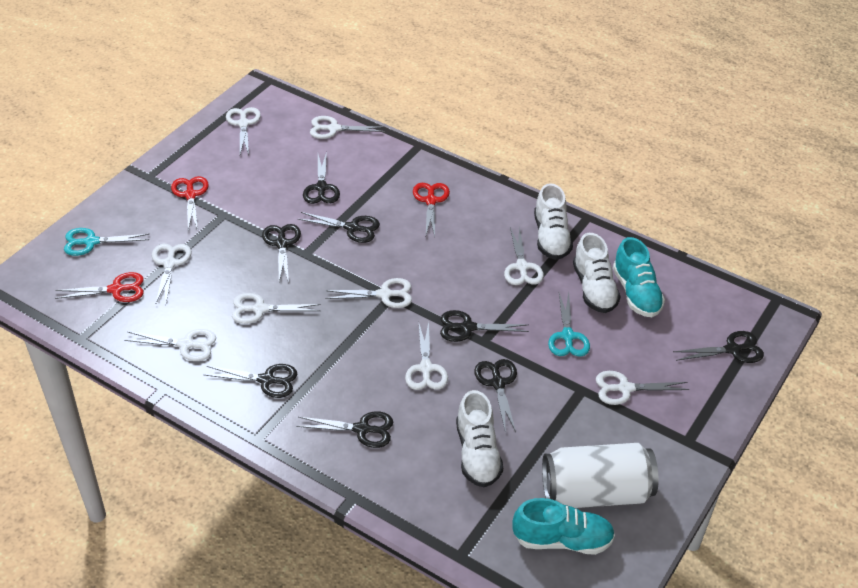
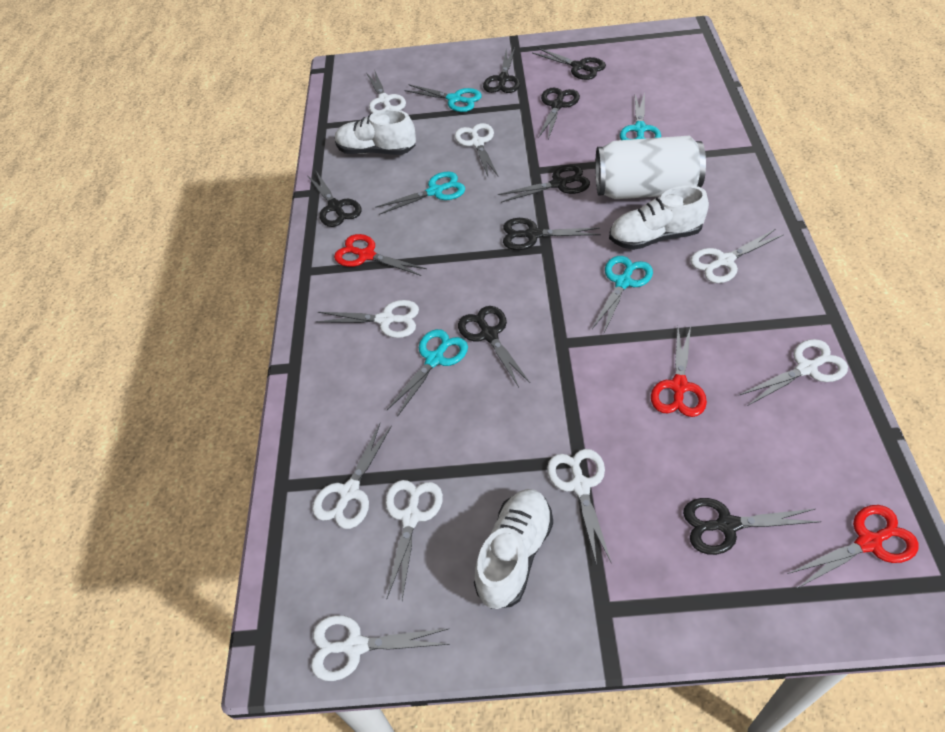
turquoise scissors: [64,228,149,256] [548,292,590,357] = 2 -> [375,172,465,215] [387,329,468,416] [404,84,482,112] [592,256,653,332] [620,92,661,140] = 5
turquoise shoe: [512,498,615,555] [613,237,665,317] = 2 -> none = 0

